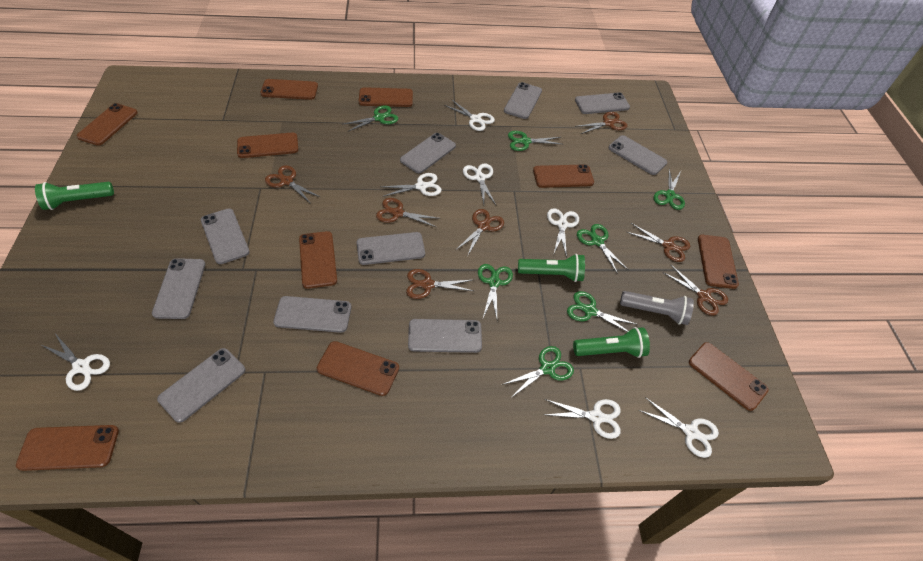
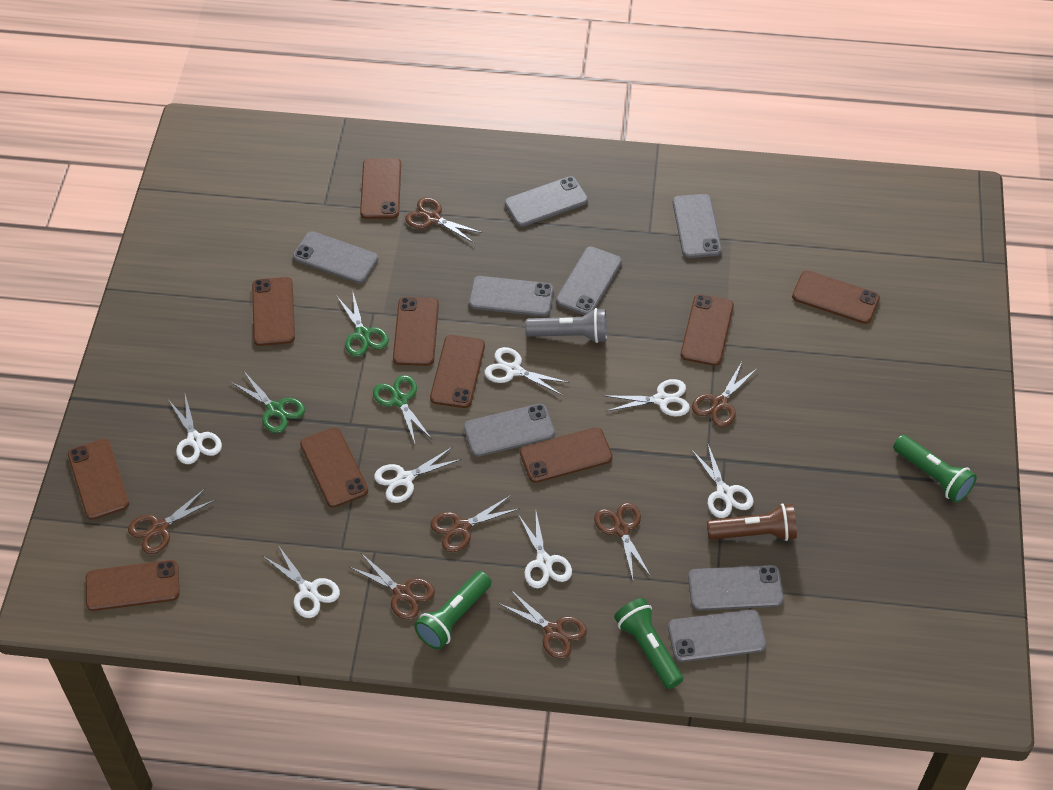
brown flashlight: none = 0 -> [707,503,797,541] = 1
green scissors: [344,105,398,132] [478,264,513,318] [502,346,574,398] [508,131,561,151] [567,291,636,332] [577,224,629,274] [654,169,685,210] = 7 -> [231,372,305,433] [337,293,389,357] [373,375,432,443] = 3
grey phone: [152,258,205,319] [157,348,246,423] [201,209,250,264] [273,296,351,333] [356,232,425,265] [400,133,456,173] [408,319,482,353] [504,82,542,119] [575,92,630,114] [609,135,667,175] = 10 -> [293,231,378,283] [464,404,555,457] [469,276,554,316] [505,176,588,227] [556,247,622,315] [668,610,767,662] [673,194,722,258] [688,565,784,611] = 8

